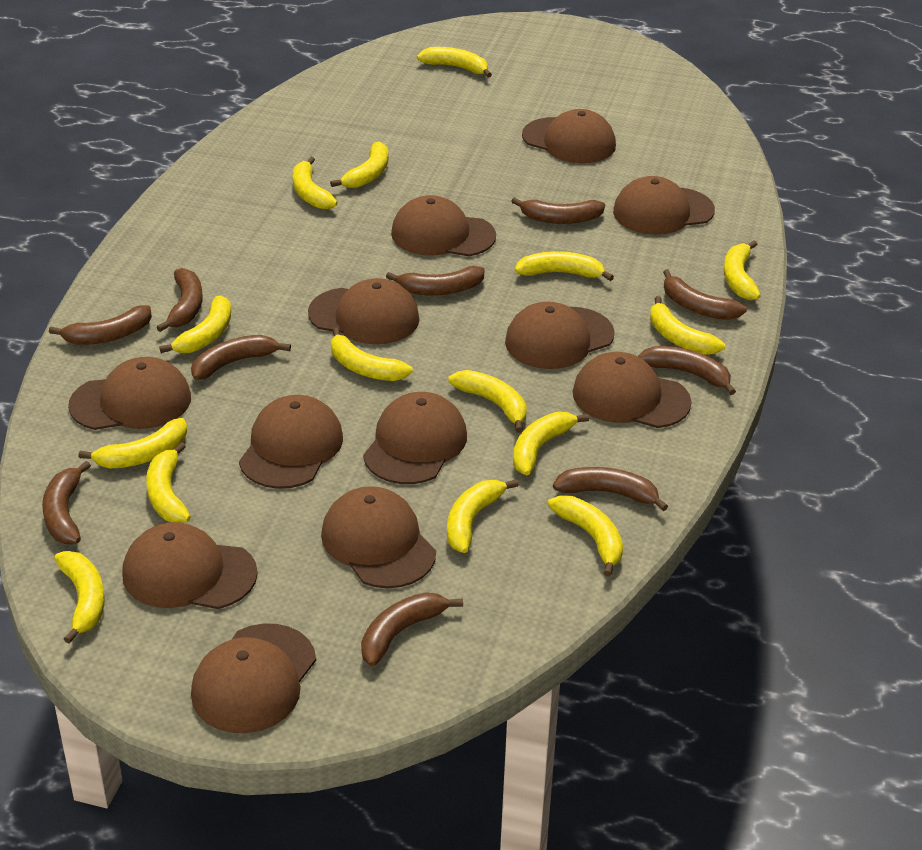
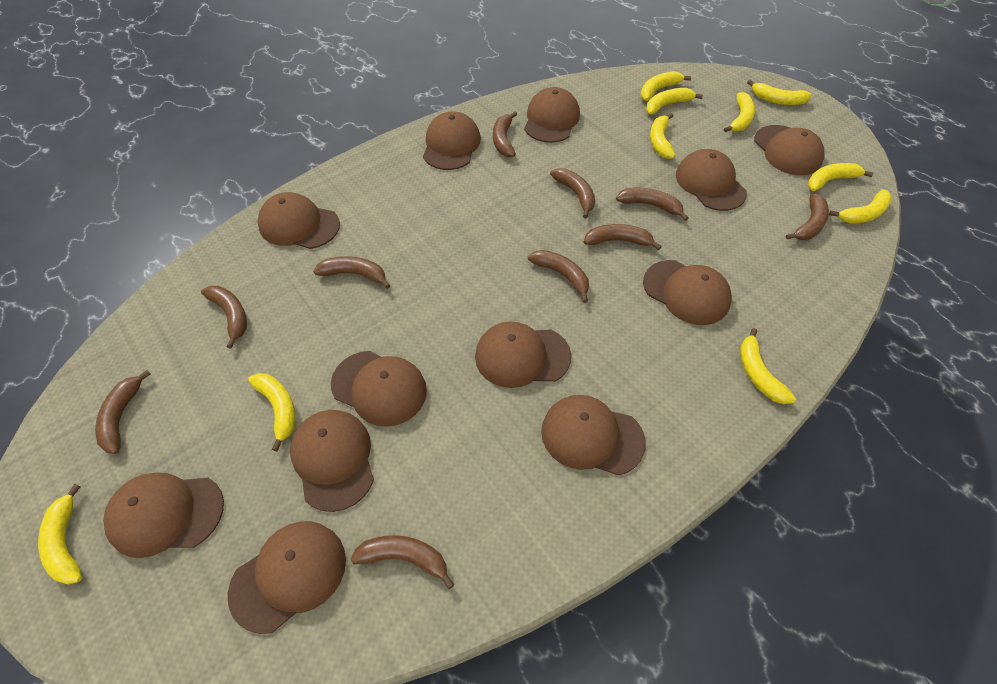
yellow banana: [54,551,105,644] [78,418,187,469] [146,442,191,523] [159,296,231,353] [293,157,338,209] [330,142,388,188] [331,327,413,381] [417,47,492,77] [447,479,519,553] [448,370,527,433] [513,412,589,475] [515,251,614,281] [548,495,623,577] [650,296,725,355] [724,241,761,300] = 15 -> [38,484,82,585] [248,373,296,451] [640,71,691,101] [646,88,703,115] [650,113,675,159] [724,92,755,132] [740,328,796,404] [747,80,812,105] [808,163,873,191] [829,189,892,224] = 10

